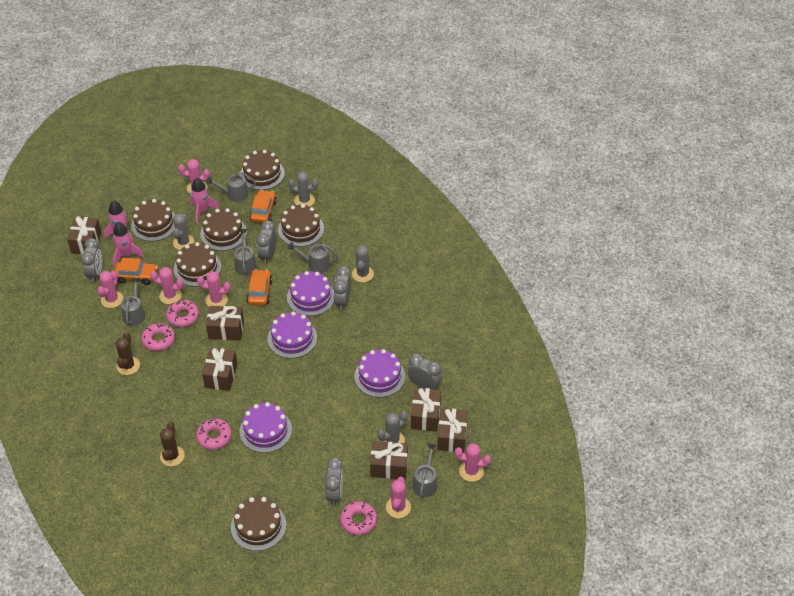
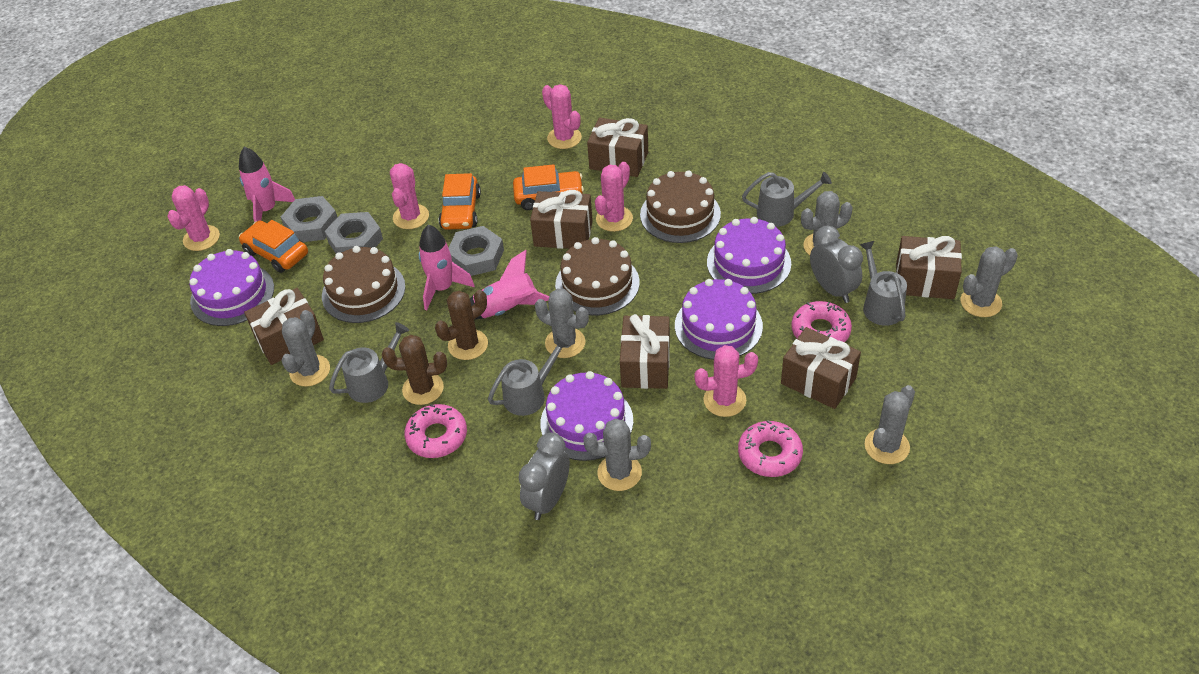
brown cake: [131,199,175,241] [174,242,221,287] [200,208,247,251] [231,497,286,551] [240,150,285,190] [278,204,324,247] = 6 -> [322,246,406,323] [555,237,640,315] [640,170,721,243] = 3
grey cactus: [173,214,195,250] [288,171,318,206] [352,245,374,282] [378,411,408,443] = 4 -> [282,310,330,387] [535,289,589,358] [583,418,651,491] [801,191,853,255] [865,385,915,464] [960,246,1018,317] = 6
grey clock: [81,238,103,283] [256,220,276,264] [325,457,343,506] [333,266,351,311] [408,353,442,390] = 5 -> [518,433,570,520] [810,226,863,303] = 2
grey nut: none = 0 -> [281,196,337,242] [325,212,383,253] [449,226,504,276] = 3
grey watering can: [121,278,145,326] [206,172,256,202] [234,229,257,275] [288,242,339,273] [413,443,437,498] = 5 -> [329,322,409,403] [488,336,570,416] [742,172,832,227] [859,241,907,326] = 4
pink cactus: [98,271,123,308] [150,267,184,304] [178,159,210,194] [197,271,231,307] [386,477,411,518] [455,443,491,482] = 6 -> [167,185,220,251] [390,163,429,229] [542,84,582,149] [595,162,633,232] [695,345,758,417] = 5
pink donut: [142,323,175,351] [166,300,199,327] [196,418,232,450] [340,501,377,535] = 4 -> [404,404,467,458] [738,420,803,477] [791,301,852,342] = 3

